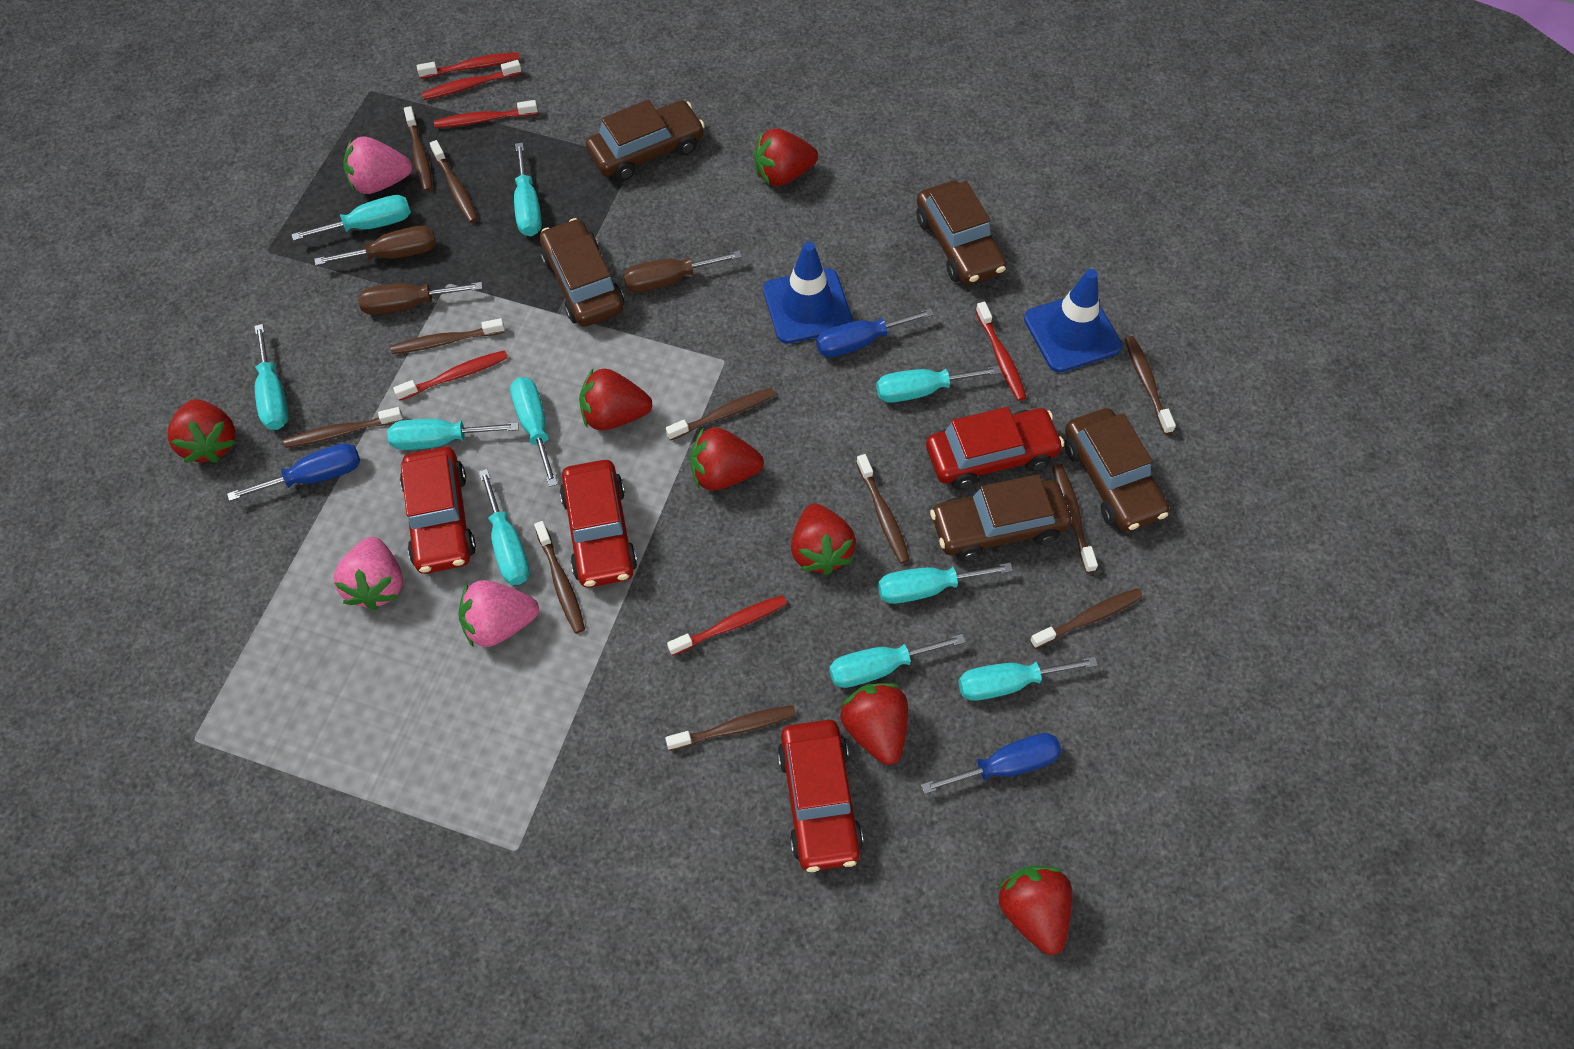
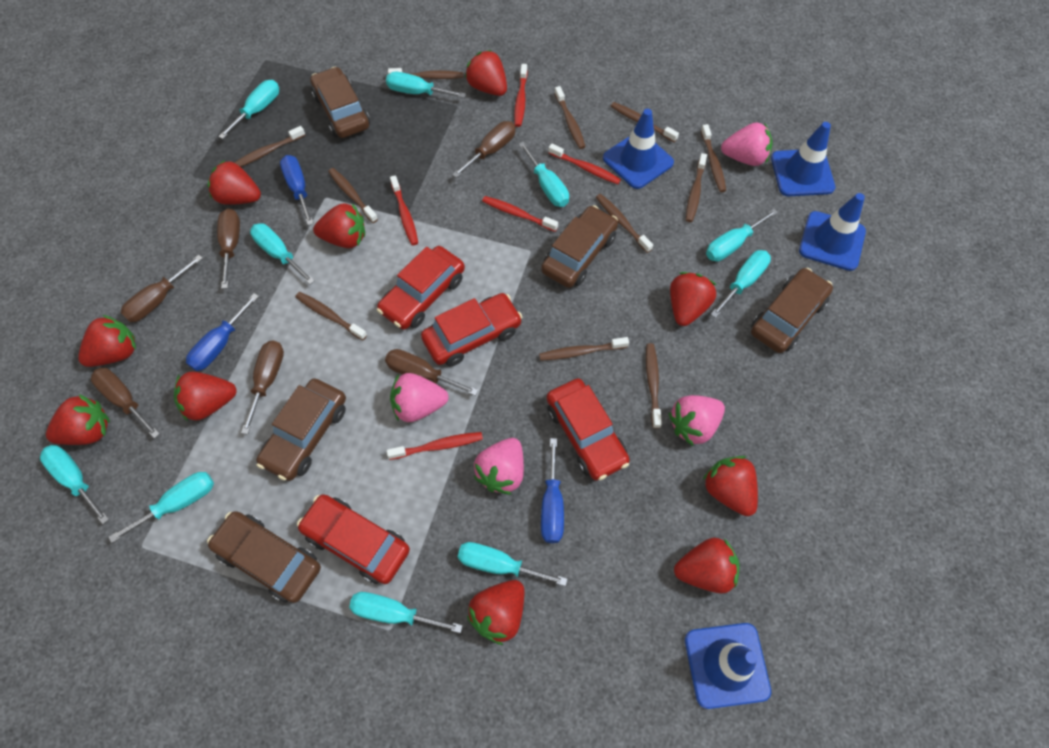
blue traffic cone: [763,242,853,344] [1024,269,1122,372] = 2 -> [603,109,674,189] [685,623,771,709] [771,122,835,196] [799,193,866,271] = 4
brown screwdriver: [314,226,436,266] [358,282,483,315] [623,250,742,293] = 3 -> [91,368,160,439] [120,255,203,322] [217,208,240,289] [241,340,284,434] [385,349,479,396] [452,121,516,178] = 6
pink strawberry: [333,537,403,610] [343,136,412,194] [458,580,539,647] = 3 -> [390,373,448,422] [473,438,524,495] [669,395,725,446] [721,123,773,166] = 4
red strawberry: [167,399,236,463] [579,369,653,431] [690,427,764,491] [754,129,818,186] [791,504,856,575] [840,683,908,765] [997,866,1072,955] = 7 -> [46,394,110,445] [78,315,136,367] [174,372,237,421] [207,160,261,205] [313,203,365,248] [465,50,507,96] [467,580,524,645] [670,272,716,326] [674,538,739,593] [703,456,758,516] = 10
red toothbrush: [393,350,508,401] [417,52,520,79] [422,60,522,100] [434,100,538,128] [667,595,787,656] [976,302,1027,401] = 6 -> [387,432,483,460] [390,175,418,245] [482,196,558,232] [514,64,528,127] [548,144,621,184] = 5

